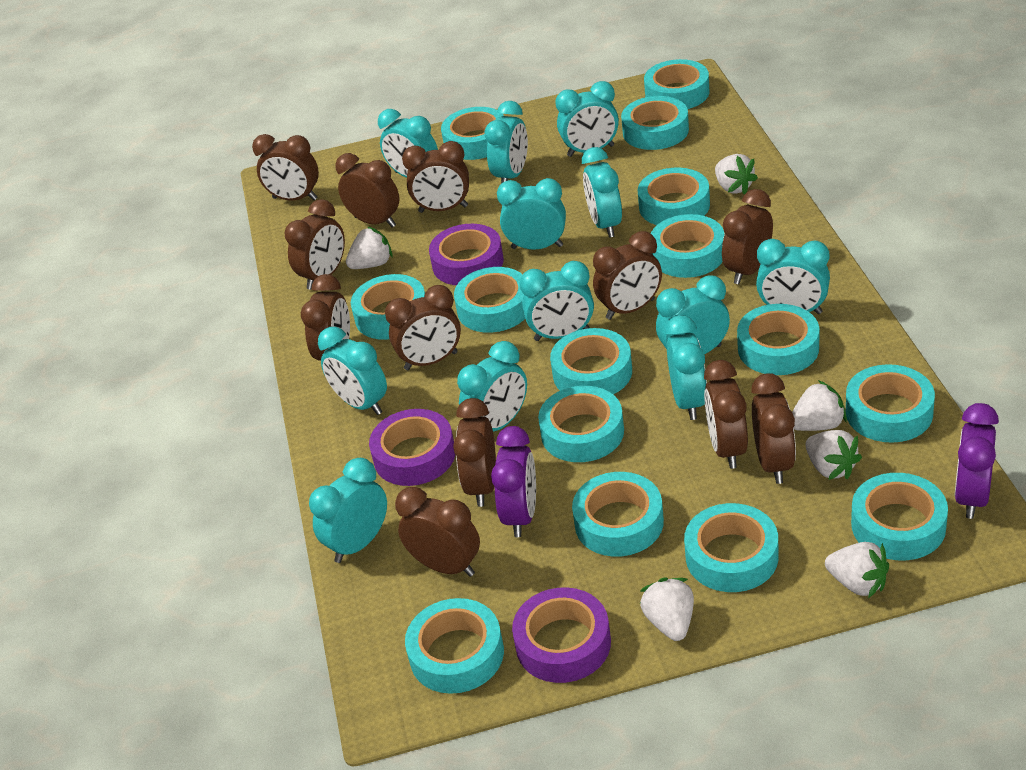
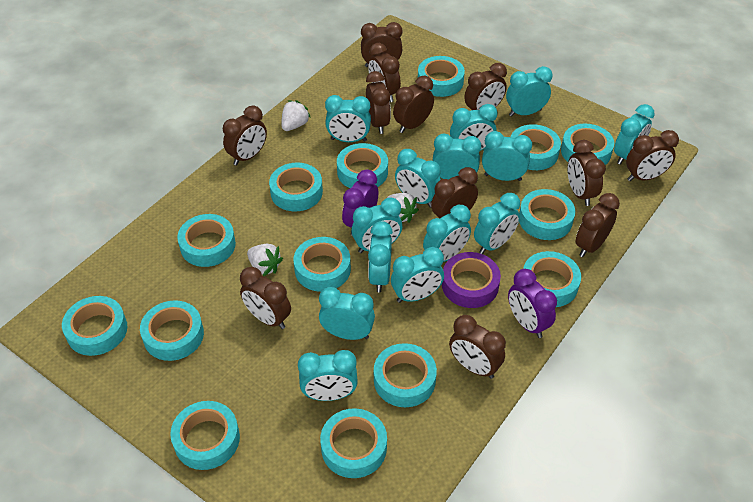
purple tape: [369,409,456,486] [429,224,504,285] [512,587,611,683] = 3 -> [442,252,501,308] = 1
turquoise clock: [309,458,387,563] [318,327,387,415] [378,109,438,178] [457,341,527,431] [485,101,528,183] [497,178,566,250] [519,261,594,341] [555,81,619,157] [582,147,622,238] [656,276,730,361] [665,315,707,420] [756,239,830,314] = 12 -> [298,350,358,401] [319,287,375,340] [325,95,371,142] [352,198,402,253] [368,221,393,292] [391,247,444,303] [395,149,441,208] [423,205,471,262] [432,133,482,180] [450,104,497,151] [474,193,520,254] [482,131,532,181] [506,66,553,117] [614,104,655,165] = 14
turquoise tape: [351,274,425,340] [405,598,504,694] [441,107,504,160] [454,267,525,333] [538,386,624,462] [550,328,632,394] [572,472,664,557] [621,96,689,150] [638,168,710,225] [644,59,709,109] [651,214,724,278] [684,503,779,592] [737,304,820,375] [846,364,935,443] [851,473,948,560] = 15 -> [62,296,127,356] [140,301,204,361] [170,401,240,470] [177,214,236,267] [269,163,323,211] [294,237,351,292] [320,408,387,478] [337,143,388,188] [374,343,437,407] [418,56,465,97] [511,124,561,170] [519,189,575,240] [523,251,581,307] [561,123,614,165] = 14
white strawberry: [346,227,393,269] [640,577,694,641] [715,154,758,195] [792,380,847,431] [805,430,862,480] [825,542,889,598] = 6 -> [247,244,283,276] [281,100,311,131] [387,193,419,223] = 3

